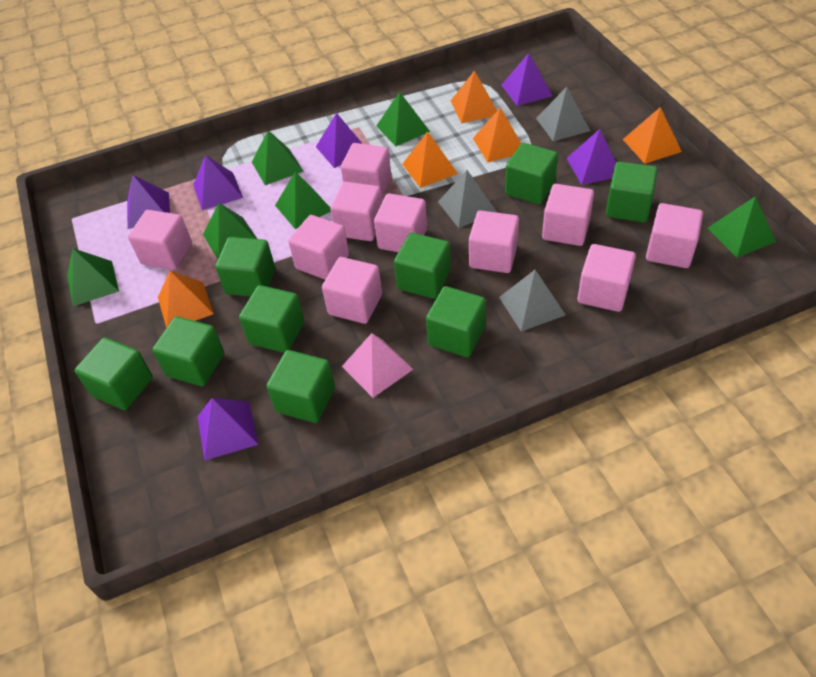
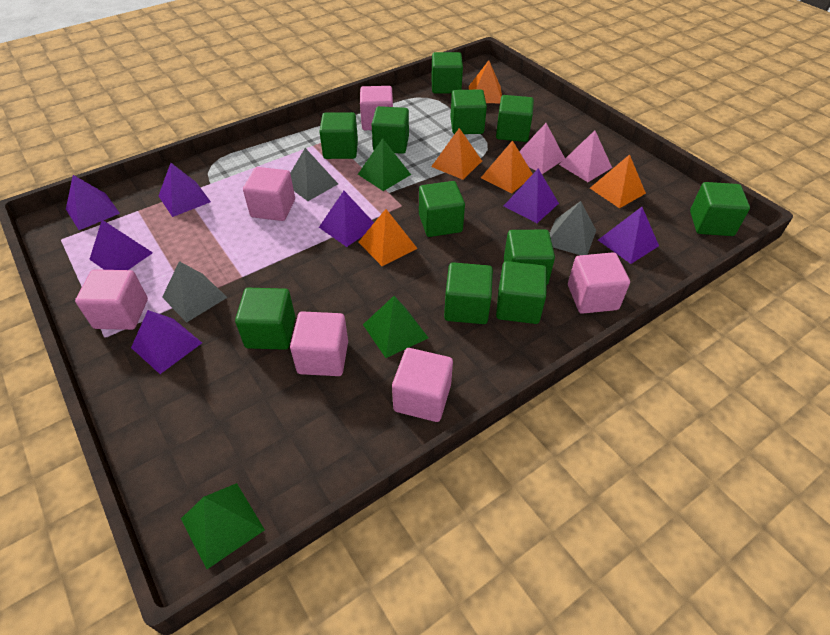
green cube: [75,337,153,410] [152,317,224,386] [215,237,275,297] [239,285,305,353] [266,350,335,423] [394,233,451,299] [426,286,486,357] [505,143,558,205] [606,162,658,222] = 9 -> [235,288,295,350] [319,112,358,159] [371,106,409,154] [419,181,465,237] [431,52,463,93] [444,262,493,324] [450,89,487,134] [496,95,534,142] [496,261,547,324] [504,230,555,285] [690,182,750,236] = 11
green pyramid: [67,248,119,306] [203,203,257,259] [252,130,304,185] [275,171,331,229] [376,92,430,146] [707,196,776,258] = 6 -> [181,483,265,569] [358,138,411,191] [363,296,428,358] = 3
pink cube: [128,210,192,270] [288,215,349,280] [322,257,382,324] [330,182,382,241] [341,143,391,196] [374,193,427,252] [469,210,519,273] [542,184,594,246] [577,244,636,312] [646,203,703,268] = 10 -> [75,269,148,330] [243,167,295,221] [290,311,348,376] [360,86,393,130] [392,348,453,422] [568,252,630,314] = 6
pink pyramid: [342,333,413,398] = 1 -> [519,123,565,174] [559,130,612,182] = 2
purple pyramid: [127,175,170,229] [193,155,243,210] [197,398,259,460] [316,113,362,168] [501,53,552,106] [566,129,616,185] = 6 -> [66,175,120,230] [89,220,153,270] [131,310,202,374] [159,163,211,217] [319,191,374,247] [504,168,559,223] [598,207,659,264] = 7

